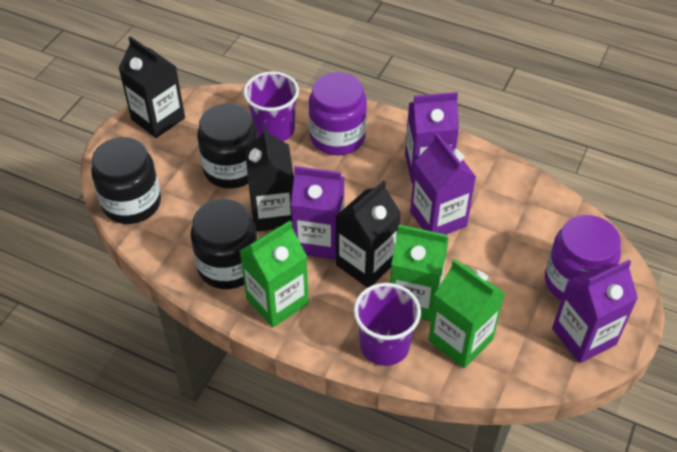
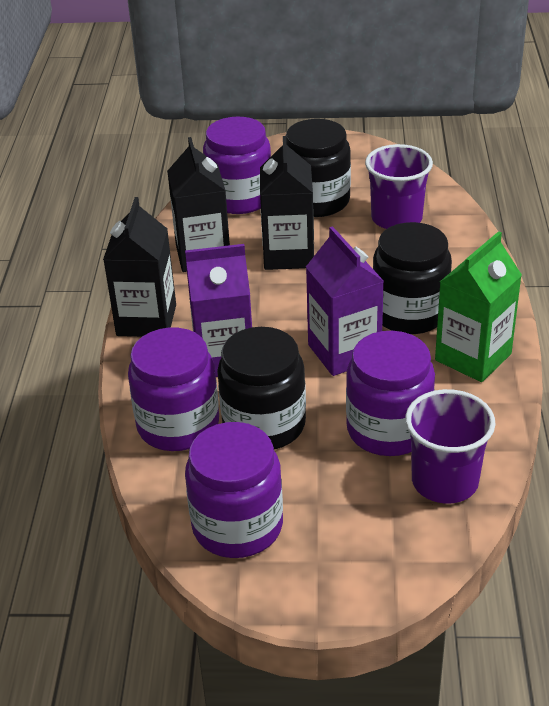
green carton: [240,221,309,327] [390,225,449,321] [429,259,505,368] = 3 -> [435,231,522,382] = 1
purple carton: [291,166,345,260] [405,92,459,183] [410,133,476,235] [552,260,638,363] = 4 -> [185,244,252,377] [306,226,384,376] = 2
purple jar: [309,72,367,155] [545,215,621,301] = 2 -> [128,328,219,451] [185,422,283,558] [203,117,271,214] [346,331,435,456] = 4

